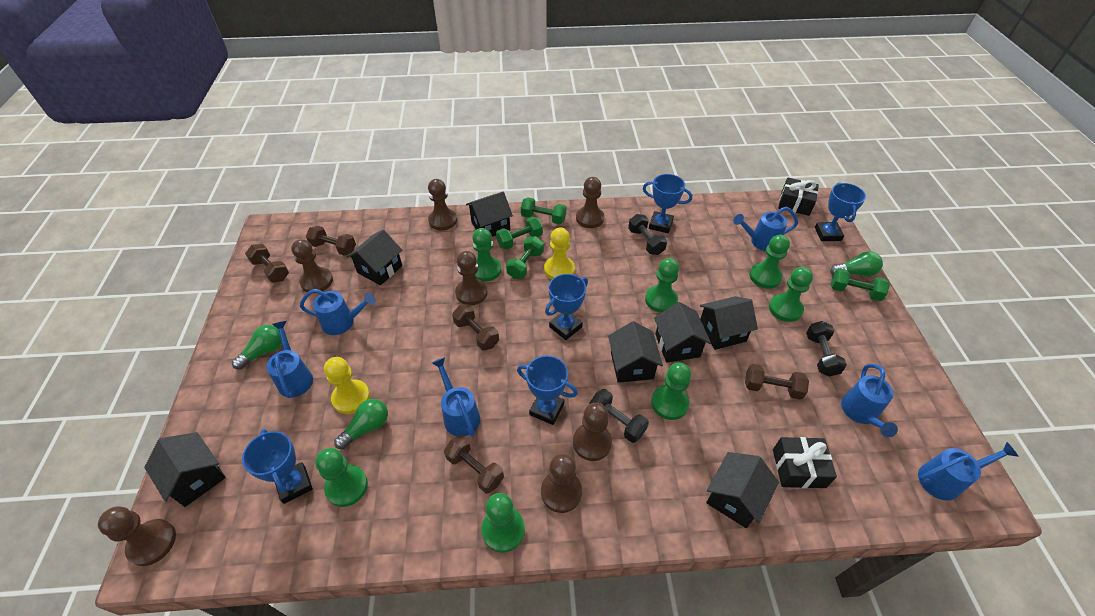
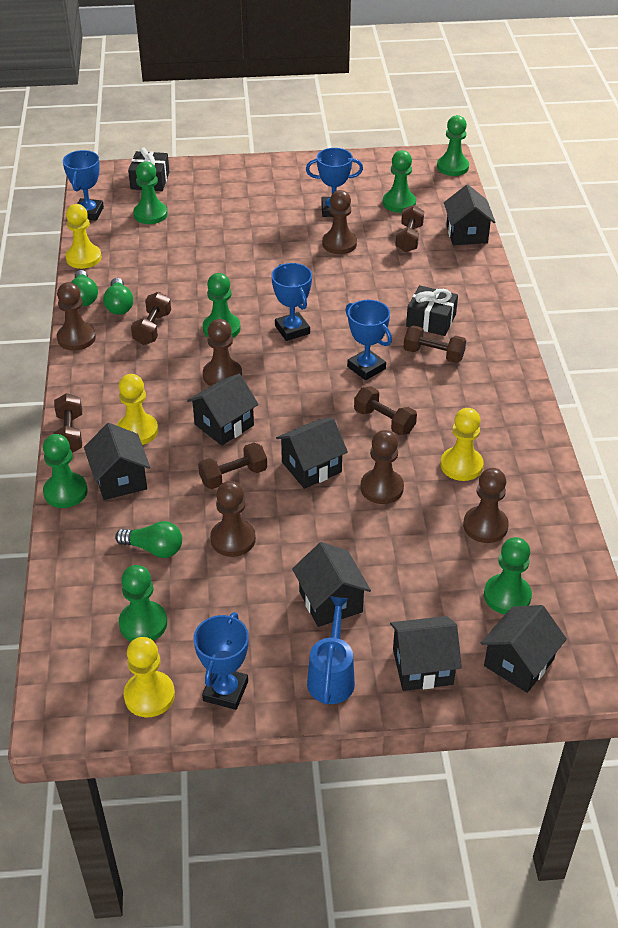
black dumbbell: [589,389,649,443] [628,214,667,255] [806,321,847,377] = 3 -> none = 0
blue watering can: [266,321,313,398] [300,289,376,335] [432,357,480,437] [733,207,798,251] [841,364,898,437] [918,442,1019,501] = 6 -> [307,597,355,705] = 1
brown dumbbell: [245,244,289,283] [306,226,356,256] [444,435,504,493] [452,304,499,350] [745,364,809,400] = 5 -> [53,393,82,453] [131,292,171,345] [198,442,267,489] [354,386,417,435] [395,205,424,252] [403,325,466,363] = 6
brown pawn: [98,506,176,566] [291,239,333,292] [428,179,457,231] [455,251,488,305] [541,454,582,513] [573,403,612,461] [576,177,604,228] = 7 -> [57,282,96,351] [203,319,242,386] [210,481,256,557] [322,190,357,254] [360,430,404,504] [463,468,509,543] = 6
green dumbbell: [496,217,543,250] [506,236,544,279] [521,197,566,224] [830,268,890,301] = 4 -> none = 0
yellow pawn: [324,357,370,414] [544,228,575,280] = 2 -> [65,204,101,269] [117,374,158,445] [124,637,175,717] [441,408,484,481] = 4

